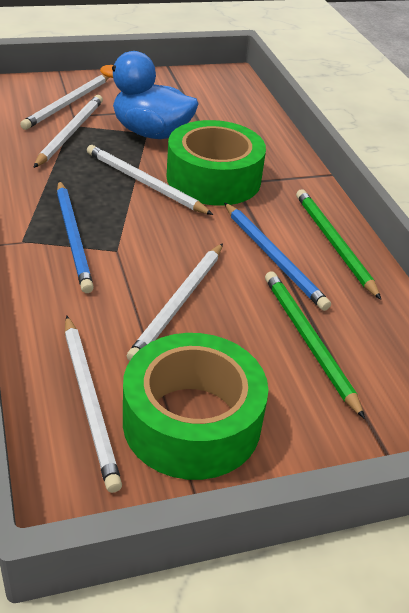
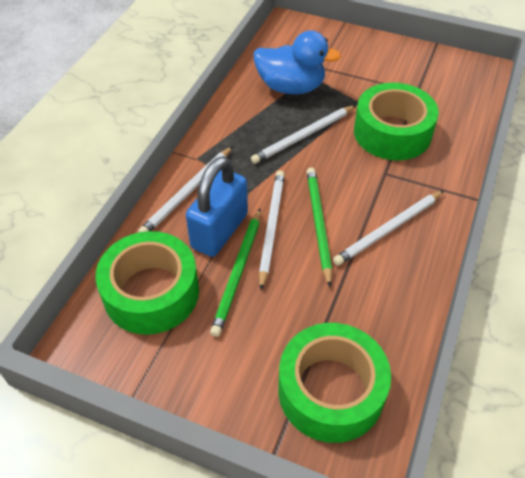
blue padlock: none = 0 -> [186,156,248,257] = 1
blue pencil: [57,181,94,293] [224,202,331,311] = 2 -> none = 0
green tape: [123,333,268,480] [166,120,266,206] = 2 -> [96,231,199,335] [278,323,391,443] [354,83,439,161] = 3
white pencil: [20,75,109,130] [33,95,103,168] [65,315,122,493] [87,145,213,215] [127,243,223,361] = 5 -> [138,146,233,232] [251,105,356,164] [259,170,285,290] [333,191,444,266] = 4

